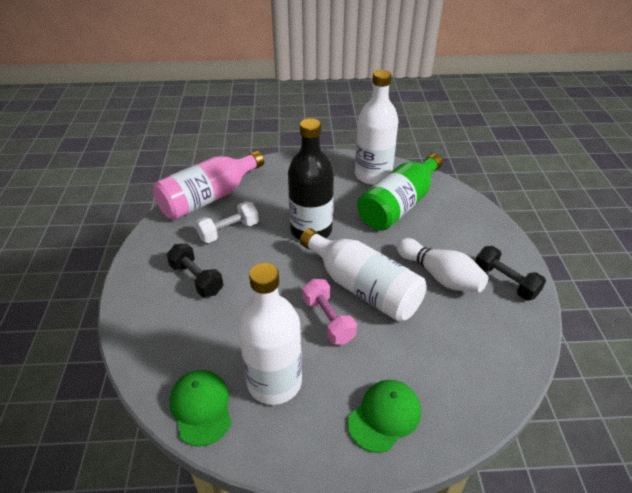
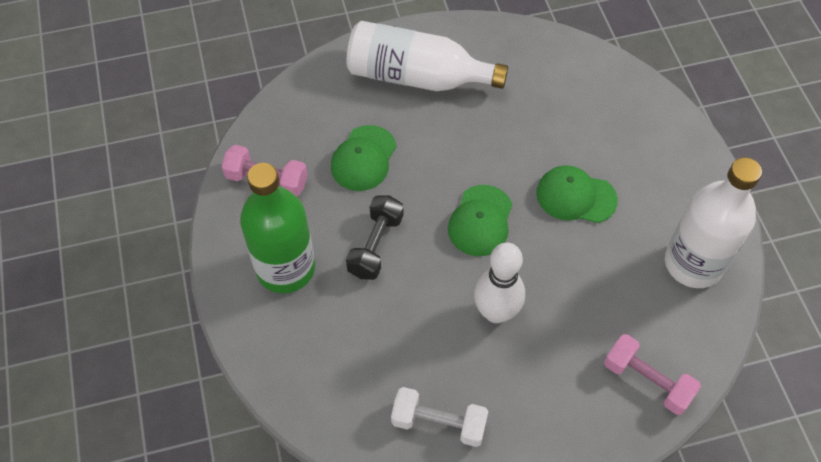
black bottle: [288,118,334,240] = 1 -> none = 0
black dumbbell: [167,244,223,297] [475,246,546,300] = 2 -> [346,195,403,280] = 1
green cap: [170,370,232,446] [347,380,421,453] = 2 -> [331,125,397,191] [448,185,513,256] [536,165,618,223] = 3
pink bottle: [153,151,264,220] = 1 -> none = 0
pink dumbbell: [302,279,357,345] = 1 -> [222,145,308,196] [604,334,701,415] = 2
white bottle: [238,263,302,405] [300,228,427,322] [355,70,398,185] = 3 -> [346,21,508,91] [665,157,762,288] = 2

